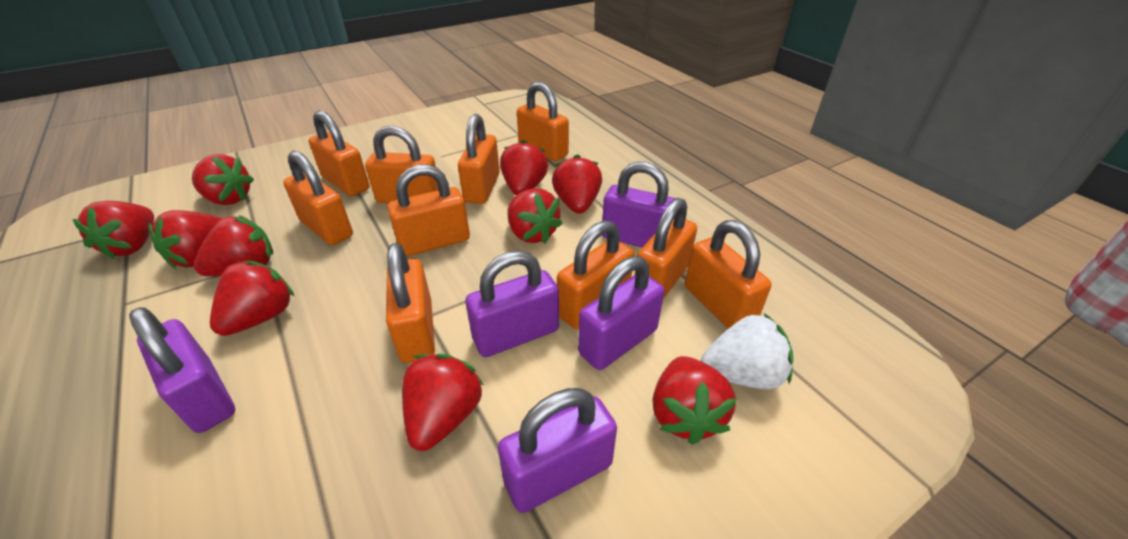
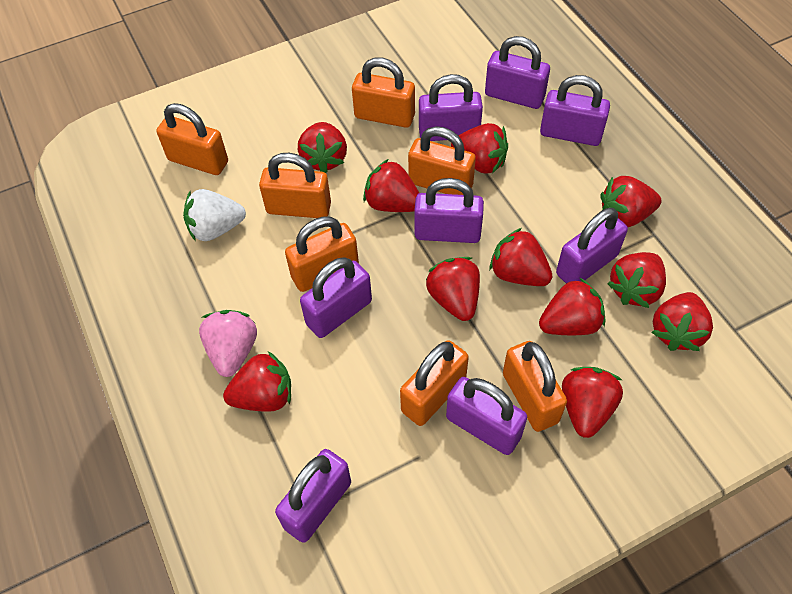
orange padlock: [283,151,353,245] [308,110,370,196] [365,125,439,203] [386,243,435,363] [387,164,470,256] [458,114,500,204] [517,82,569,161] [557,220,634,330] [635,198,697,299] [685,220,771,329] = 10 -> [157,103,228,175] [259,153,331,218] [285,217,359,292] [352,57,415,128] [400,340,469,426] [408,126,476,195] [503,341,567,432] = 7
pink strawberry: none = 0 -> [199,310,257,377] = 1
purple padlock: [129,307,235,433] [465,251,559,357] [498,388,617,513] [578,256,664,370] [602,162,675,248] = 5 -> [275,449,351,543] [300,257,372,338] [414,178,484,243] [419,74,483,141] [446,377,527,455] [485,36,550,109] [540,75,610,146] [556,208,628,283] = 8
red strawberry: [72,201,154,259] [148,210,223,269] [192,154,254,205] [193,215,273,276] [210,261,295,336] [402,354,484,451] [500,140,548,195] [507,188,563,243] [552,154,602,214] [652,356,737,445] = 10 -> [223,351,291,412] [298,122,347,173] [363,159,419,212] [426,257,480,321] [451,123,508,173] [490,228,553,286] [539,277,605,335] [562,367,623,438] [601,176,661,227] [607,252,666,308] [652,292,713,351] = 11

